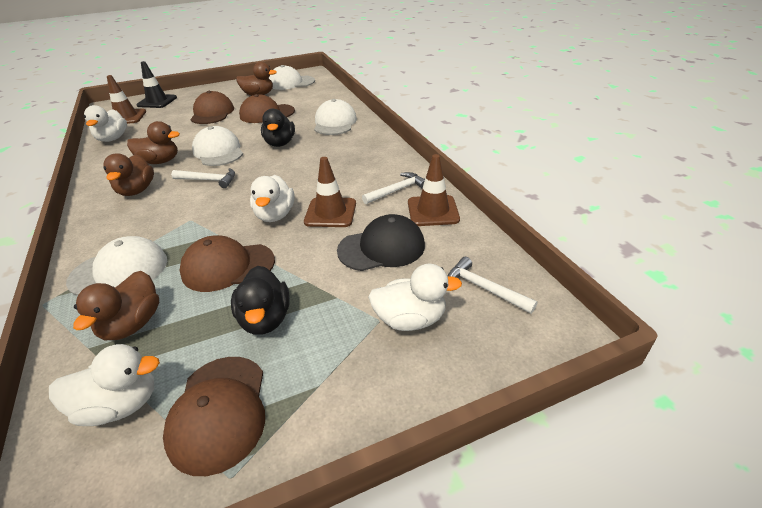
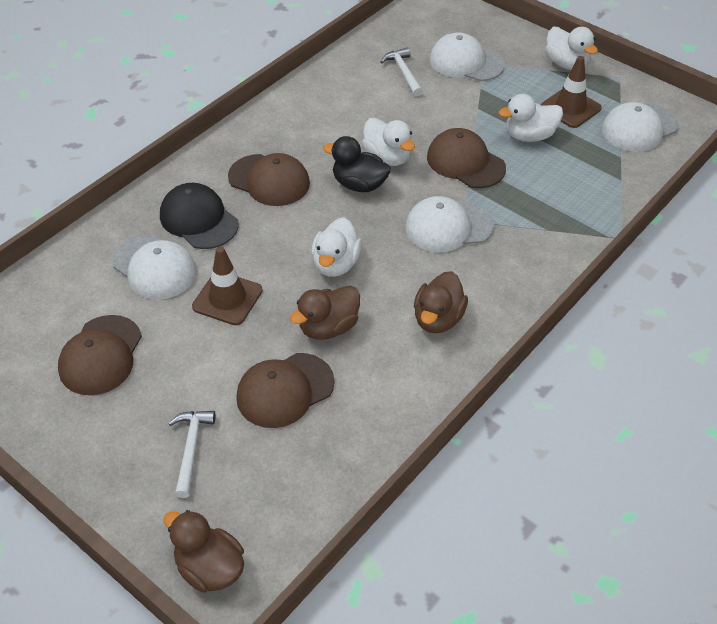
black duck: [231,266,290,335] [261,109,295,147] = 2 -> [323,136,391,192] = 1
black traffic cone: [136,61,177,108] = 1 -> none = 0
brown duck: [73,271,159,340] [103,154,154,196] [127,121,180,164] [236,62,277,96] = 4 -> [164,510,244,593] [290,285,360,340] [414,271,468,333] = 3
brown traffic cone: [107,75,146,124] [304,157,356,227] [408,154,460,226] = 3 -> [192,246,263,325] [541,56,602,128] = 2
white hammer: [171,168,235,188] [362,172,425,204] [448,257,538,314] = 3 -> [168,411,216,498] [380,47,423,97] = 2

